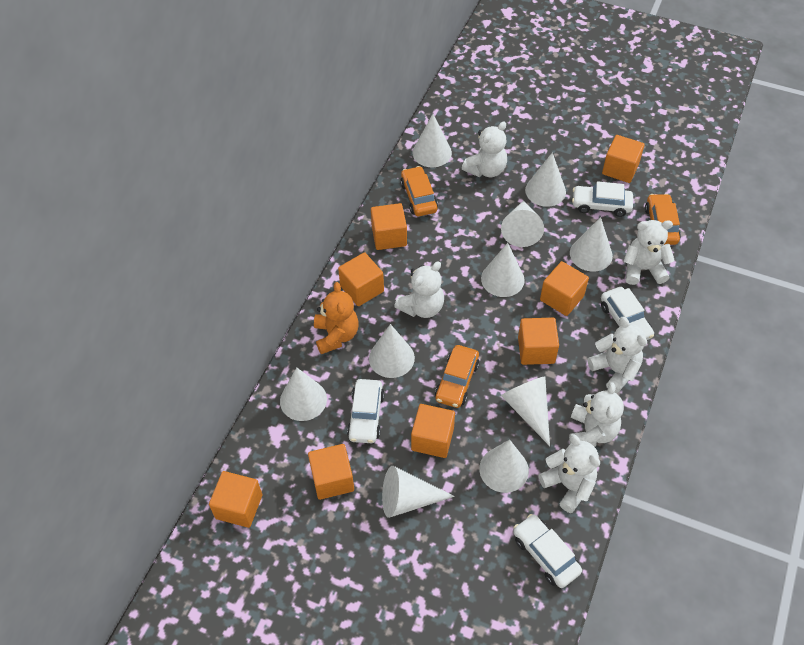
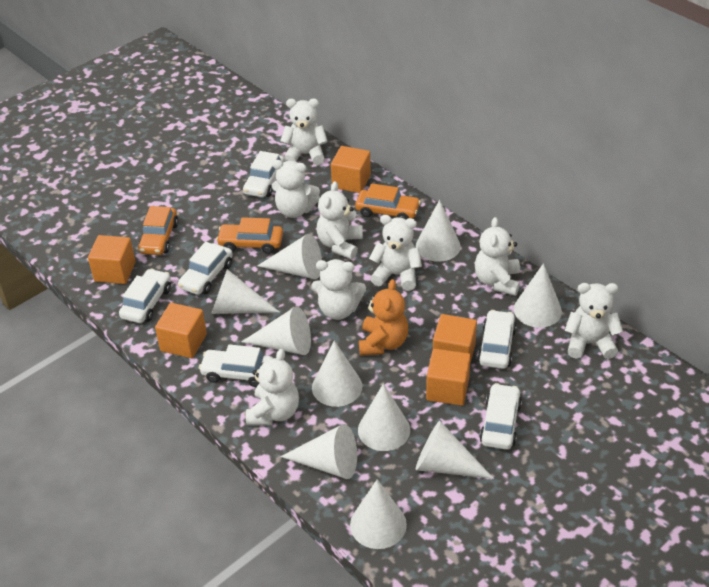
orange cube: [209,471,262,528] [308,444,354,500] [338,252,384,306] [371,203,407,250] [411,404,455,458] [518,318,559,365] [540,261,589,316] [602,135,645,183] = 8 -> [88,235,136,284] [155,303,207,358] [331,146,371,193] [426,349,471,406] [433,314,477,363] = 5
white car: [347,379,385,443] [513,514,582,588] [572,181,633,217] [601,287,654,340] = 4 -> [119,269,171,323] [178,242,233,295] [198,344,273,387] [243,151,285,197] [477,310,517,369] [479,383,522,450] = 6
white teddy bear: [394,262,444,318] [462,121,507,177] [538,434,600,513] [569,382,624,447] [587,317,647,394] [623,220,675,285] = 6 -> [246,349,299,425] [272,160,320,218] [280,99,328,165] [311,259,366,320] [316,181,363,259] [369,215,422,291] [475,217,520,296] [565,283,623,359] = 8

